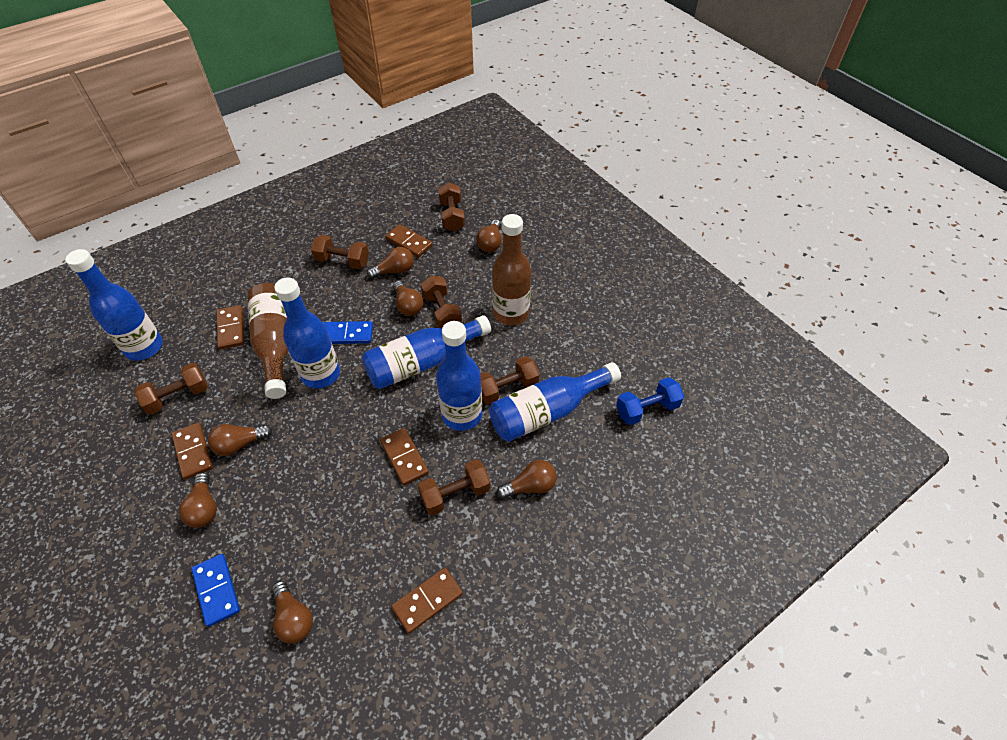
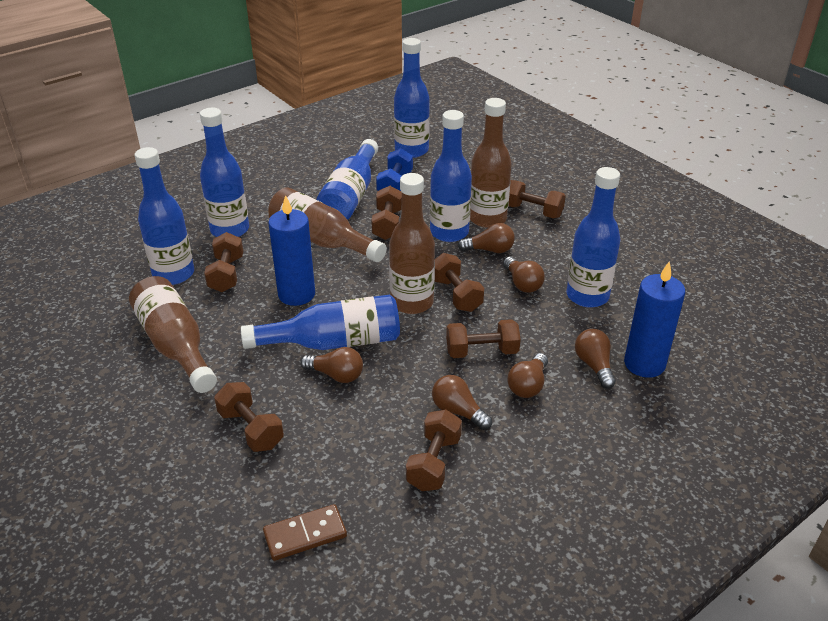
blue bottle: [66,249,163,361] [274,278,340,389] [362,315,491,389] [436,321,482,431] [489,362,621,442] = 5 -> [135,147,194,285] [200,108,249,237] [241,295,400,350] [317,139,378,220] [394,38,430,158] [430,110,472,242] [566,167,621,308] = 7
blue candle: none = 0 -> [268,195,315,306] [624,261,685,378] = 2
blue domino: [191,554,240,627] [323,321,373,344] = 2 -> none = 0
brown bottle: [247,283,288,399] [492,214,531,326] = 2 -> [129,276,217,393] [268,187,387,262] [389,173,435,314] [470,98,512,228] = 4
brown domino: [171,422,213,480] [217,305,244,349] [380,428,429,486] [385,224,433,258] [391,568,463,634] = 5 -> [263,504,347,561] = 1
brown dumbbell: [135,363,208,415] [311,235,369,269] [418,459,491,515] [421,276,462,329] [438,182,465,232] [481,356,540,405] = 6 -> [204,232,243,292] [214,382,284,452] [371,186,402,240] [406,409,462,491] [435,253,484,312] [446,319,521,358] [509,180,566,218] = 7
brown light bulb: [179,473,217,528] [208,424,272,456] [272,581,313,643] [367,247,414,279] [393,281,423,316] [476,220,502,252] [497,460,557,499] = 7 -> [300,347,363,383] [432,375,492,430] [458,223,515,253] [503,257,545,293] [507,353,548,398] [575,329,616,389] = 6

